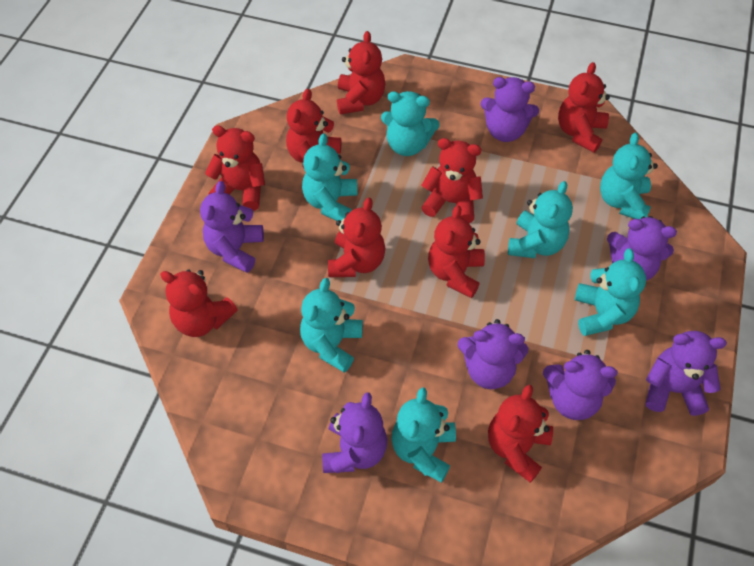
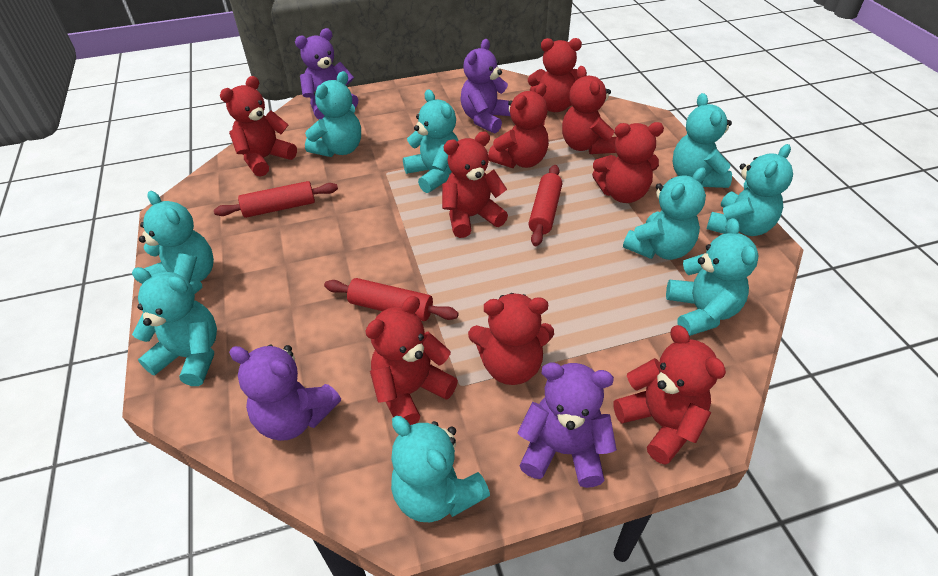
purple teddy bear: [200,181,264,273] [322,392,387,473] [457,319,528,389] [480,77,539,142] [543,350,617,420] [607,216,677,281] [646,331,727,416] = 7 -> [229,345,341,441] [295,28,358,119] [461,39,510,133] [518,363,617,488] = 4
red rolling pin: none = 0 -> [214,181,338,218] [324,278,459,321] [528,165,562,246] = 3
turquoise teddy bear: [300,278,363,373] [302,134,357,221] [381,91,440,156] [391,387,456,483] [508,181,573,258] [575,249,646,336] [600,133,658,219] = 7 -> [132,267,217,386] [139,191,214,294] [305,71,361,157] [391,416,490,522] [403,89,459,193] [623,167,706,260] [666,218,758,336] [673,93,732,188] [706,144,793,236] = 9

